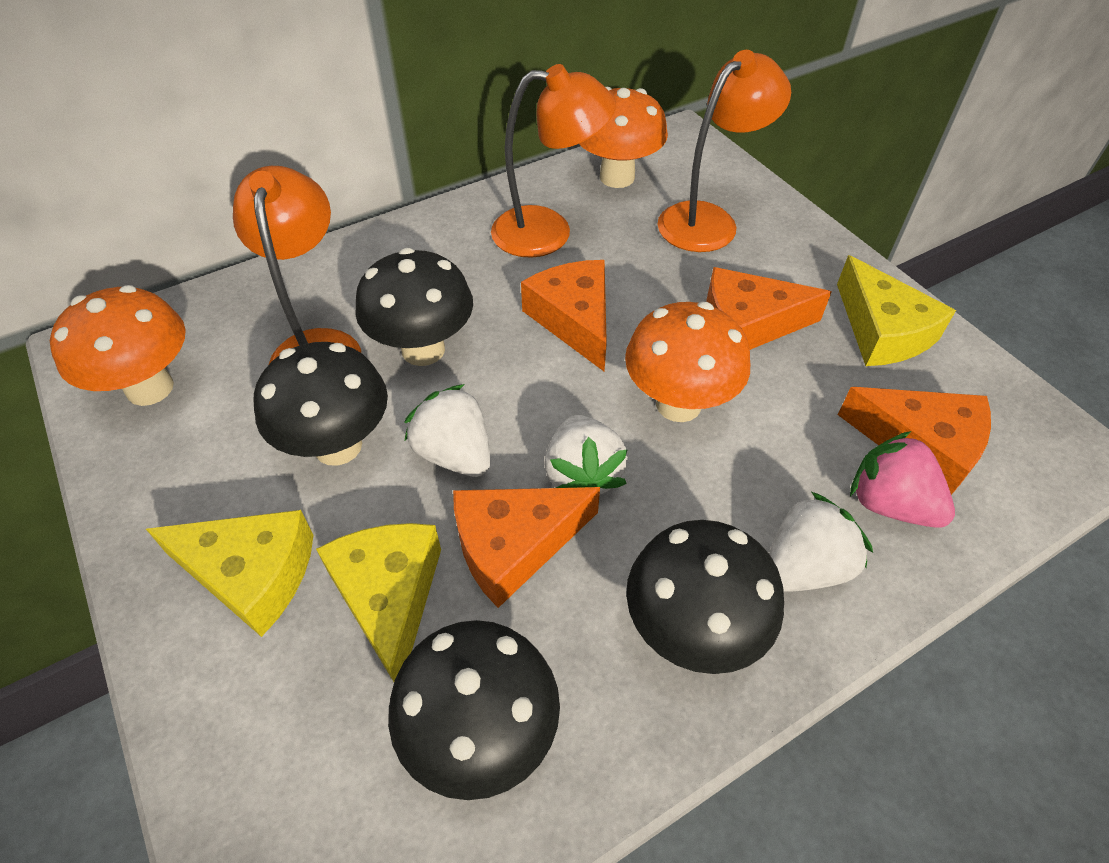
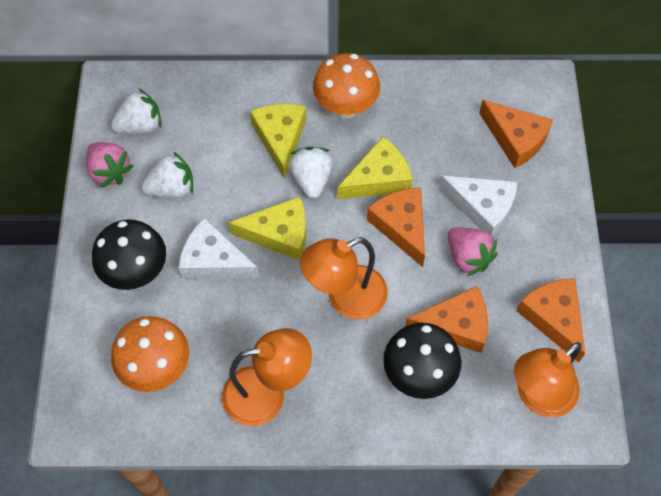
black mushroom: [254,342,388,466] [355,248,473,366] [388,620,560,800] [626,520,784,674] = 4 -> [92,219,166,290] [383,323,461,399] = 2
orange mushroom: [50,285,186,406] [579,87,668,188] [625,302,750,422] = 3 -> [111,316,189,392] [313,53,380,118] = 2
pink strawberry: [850,431,955,528] = 1 -> [86,142,133,188] [448,227,498,276] = 2
white cheese: none = 0 -> [178,218,259,279] [439,176,517,237] = 2

